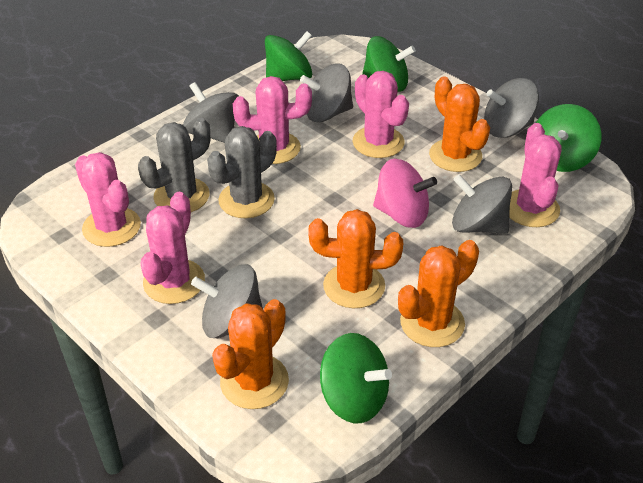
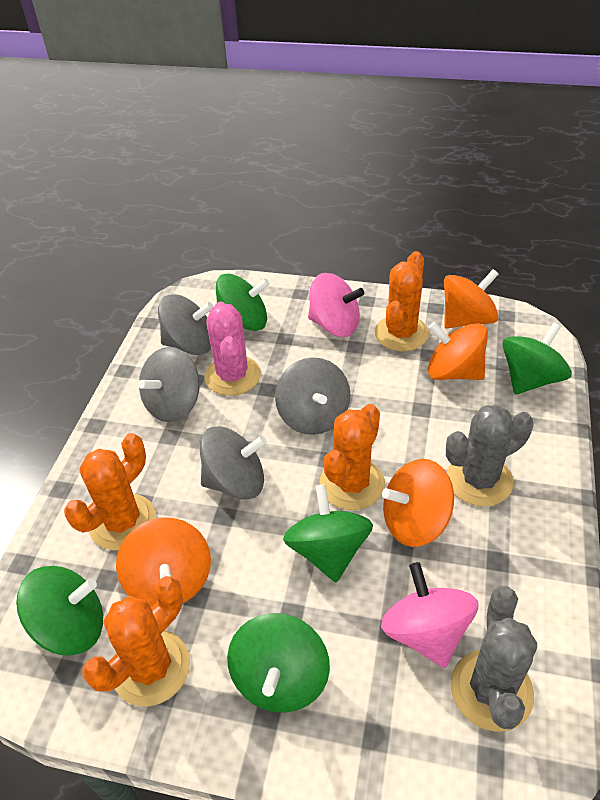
green spinning top: [265,31,312,81] [320,333,392,423] [362,36,416,92] [536,104,602,172] = 4 -> [16,566,103,656] [216,274,270,331] [227,613,330,713] [283,484,373,583] [502,322,572,395] = 5
grey spinning top: [183,82,239,143] [191,264,263,338] [300,63,353,122] [452,174,512,234] [484,78,539,138] = 5 -> [138,347,200,422] [158,294,214,355] [200,426,267,500] [275,357,351,435] = 4
orange spinning top: none = 0 -> [116,517,211,608] [382,459,454,547] [428,322,488,380] [444,269,499,328] = 4
pink cactus: [75,152,141,247] [140,192,205,304] [233,76,312,164] [353,71,409,158] [509,123,562,227] = 5 -> [204,301,261,396] = 1
pink spinning top: [373,159,437,228] = 1 -> [308,273,364,337] [381,562,479,668] = 2

